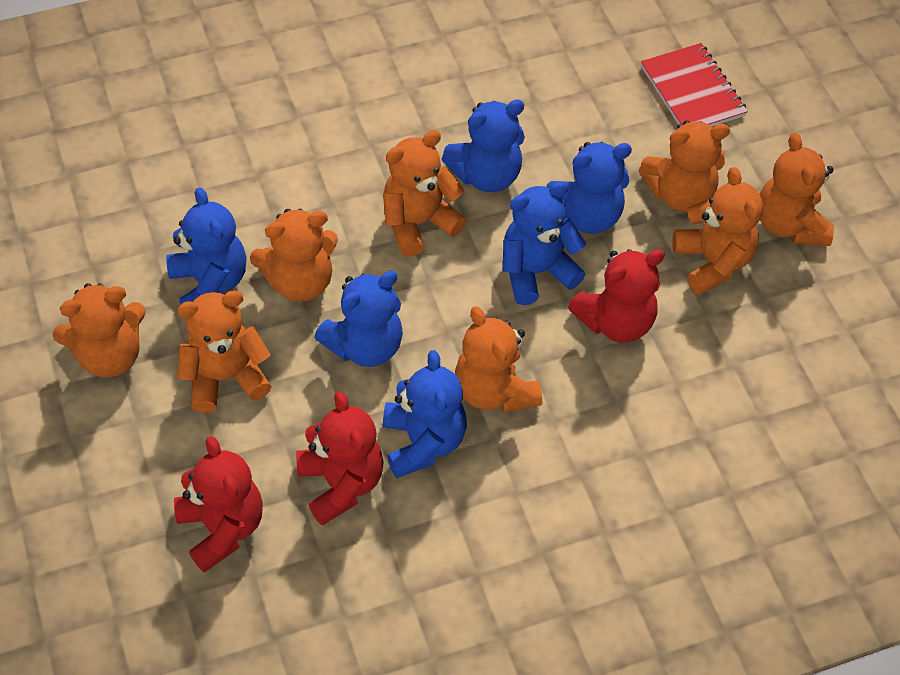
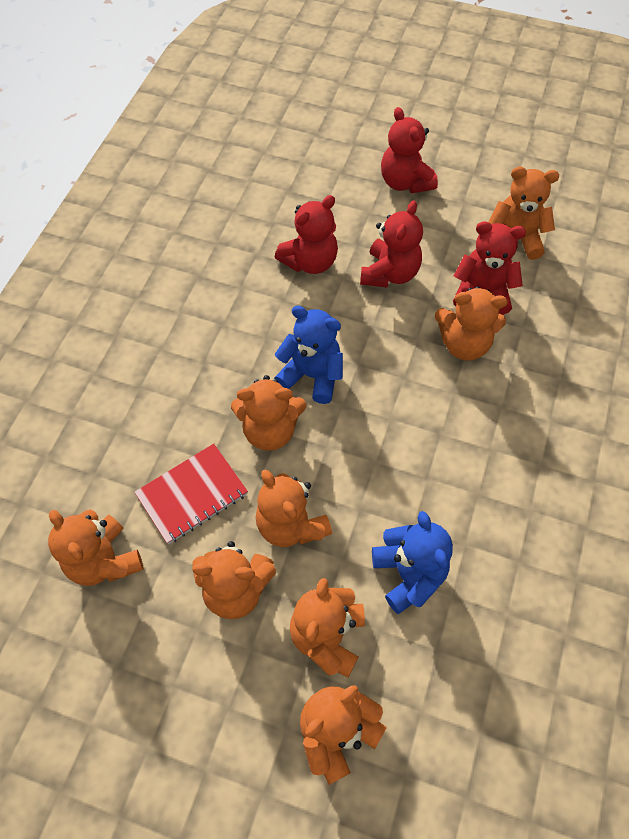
blue teddy bear: [166,187,246,304] [314,271,403,367] [383,350,467,478] [442,99,525,192] [503,181,586,305] [546,142,632,234] = 6 -> [274,306,343,404] [372,511,453,614] = 2
red teddy bear: [174,436,263,573] [296,391,384,526] [568,249,665,343] = 3 -> [275,195,338,274] [360,200,423,288] [381,107,438,193] [453,221,526,315] = 4

